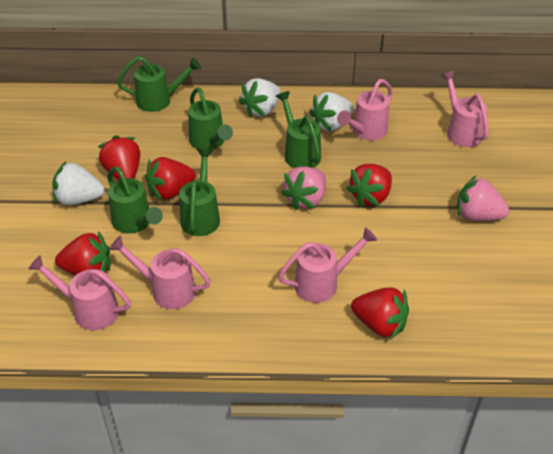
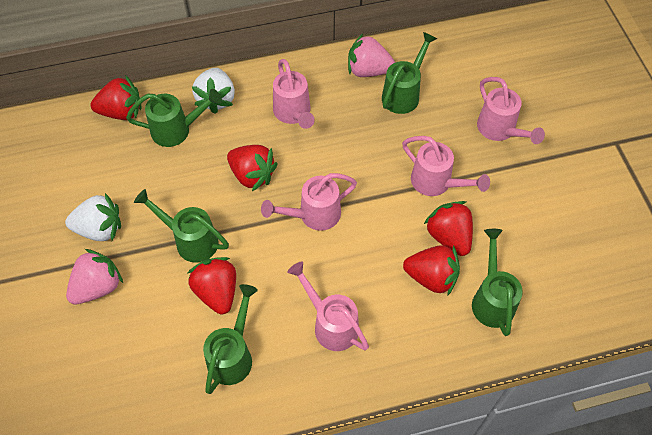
white strawberry: [52,161,105,205] [239,78,281,118] [309,92,354,131] = 3 -> [65,193,121,241] [192,68,235,114] = 2

